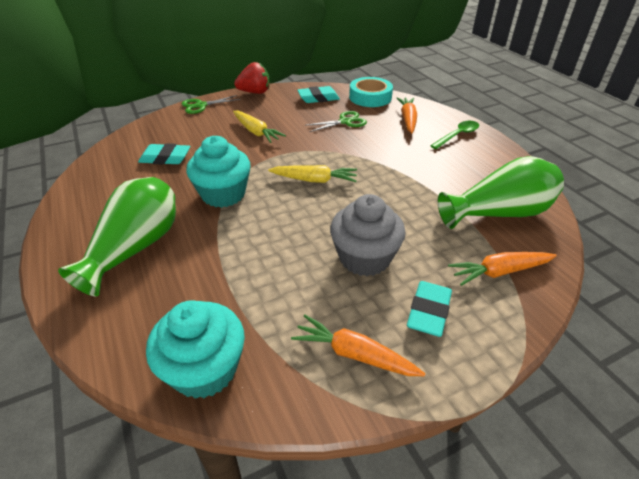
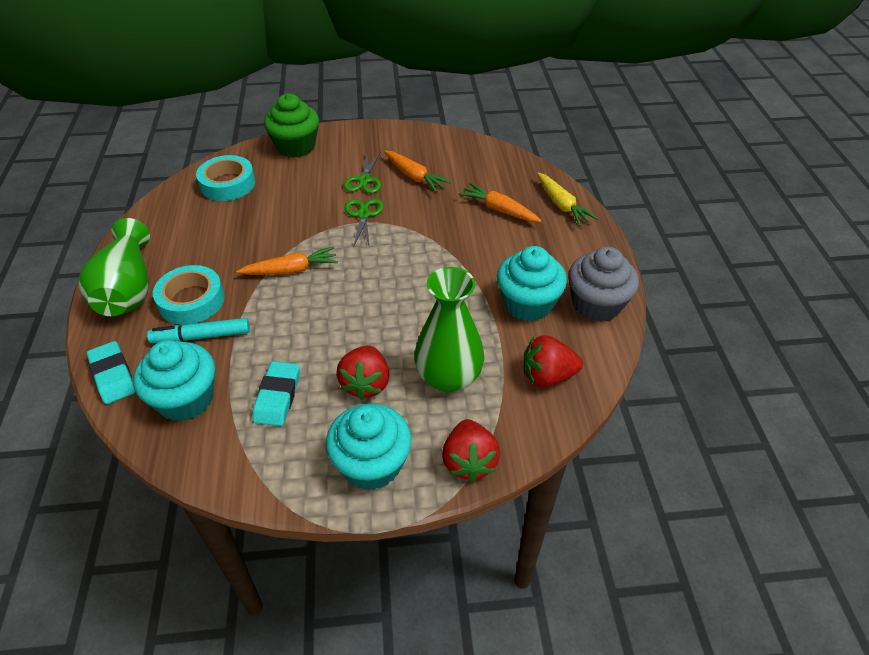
green cupcake: none = 0 -> [264,94,319,158] = 1
green spoon: [430,121,479,149] = 1 -> none = 0
red strawberry: [234,62,270,94] = 1 -> [336,345,389,400] [442,419,500,482] [524,335,583,387] = 3
turquoise cupcake: [146,300,245,399] [186,136,251,208] = 2 -> [133,340,215,422] [326,404,412,490] [497,246,567,321] = 3
turquoise eraser: [138,143,190,165] [297,86,340,103] [407,281,452,337] = 3 -> [87,341,135,404] [253,361,300,426] = 2
turquoise marker: none = 0 -> [147,318,250,343] = 1
turquoise tape: [349,77,393,107] = 1 -> [153,265,225,325] [196,155,255,201] = 2
yellow carrot: [233,111,286,143] [268,165,357,183] = 2 -> [537,173,598,226] = 1

